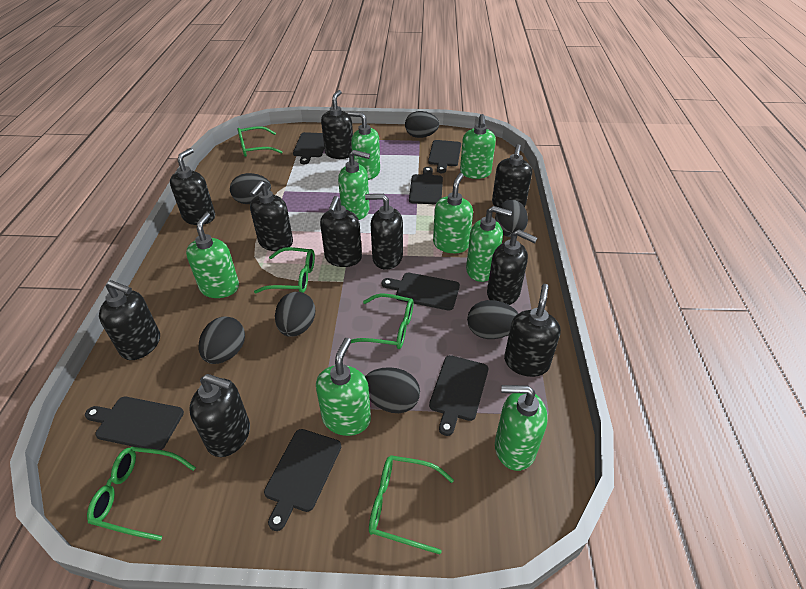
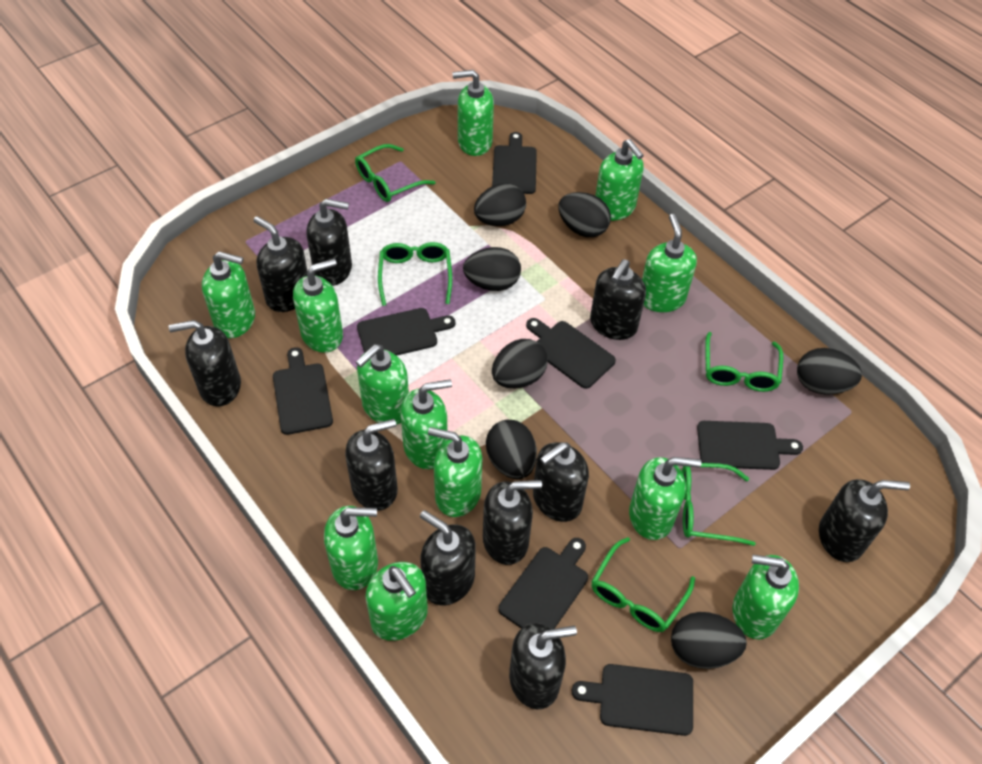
green soap dispenser: [186,213,239,298] [316,338,371,436] [338,150,370,220] [348,112,380,180] [433,173,473,253] [460,114,496,179] [466,206,512,282] [495,385,548,471] = 8 -> [202,251,255,338] [293,259,343,353] [324,506,378,590] [356,344,409,425] [365,562,428,641] [401,379,452,469] [428,427,482,517] [452,70,494,156] [595,139,644,221] [629,457,701,540] [642,214,697,312] [733,555,799,639] = 12

